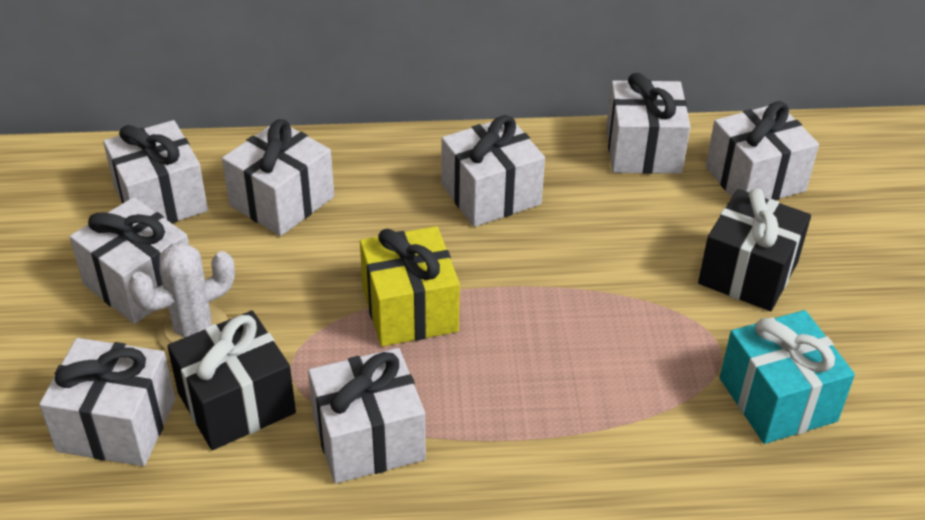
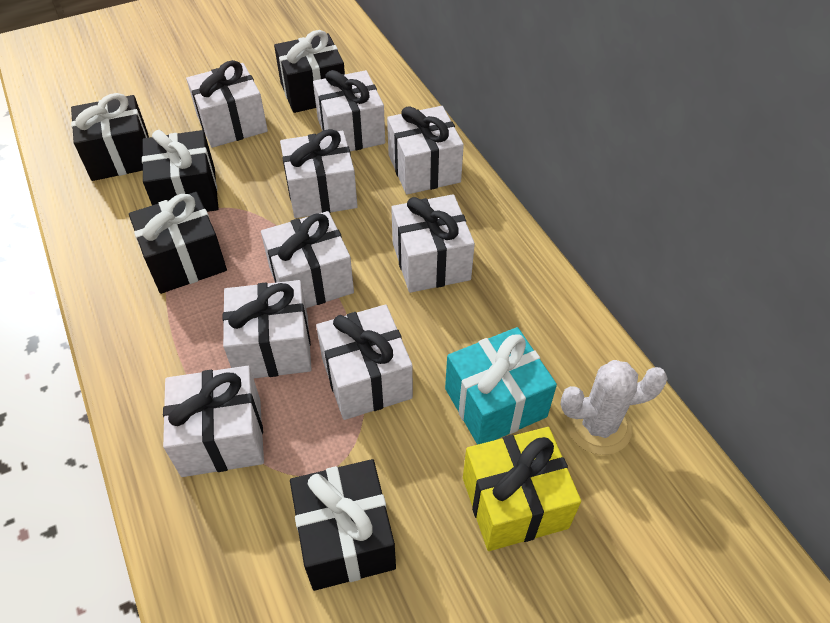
black gift: [167,311,296,450] [698,188,811,311] = 2 -> [71,93,149,181] [129,192,227,294] [142,130,219,212] [274,30,345,113] [290,459,396,591] = 5
white gift: [39,338,176,466] [70,197,189,324] [103,120,208,223] [222,119,334,236] [308,348,426,484] [441,115,545,227] [606,73,691,174] [706,101,819,200] = 8 -> [163,366,264,477] [186,60,268,148] [223,280,312,378] [261,211,354,308] [280,129,358,218] [313,70,385,151] [316,304,413,420] [387,106,464,195] [391,194,475,293] = 9

